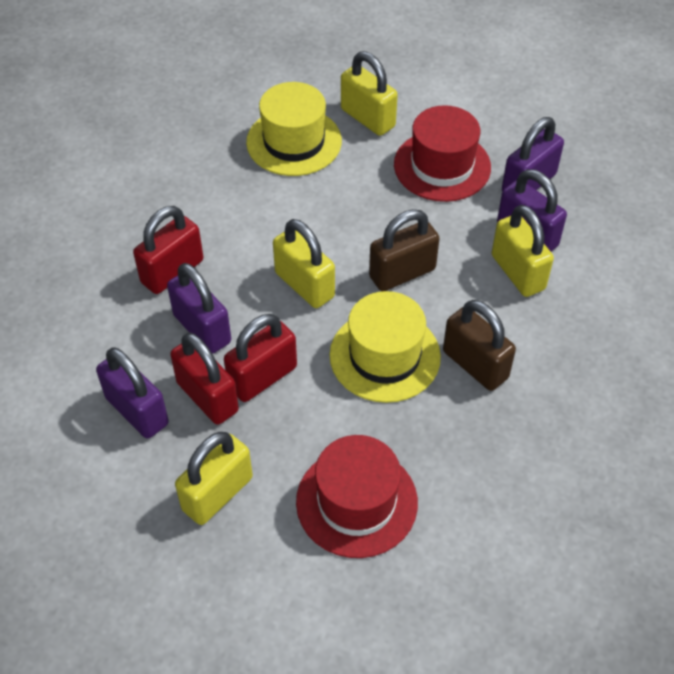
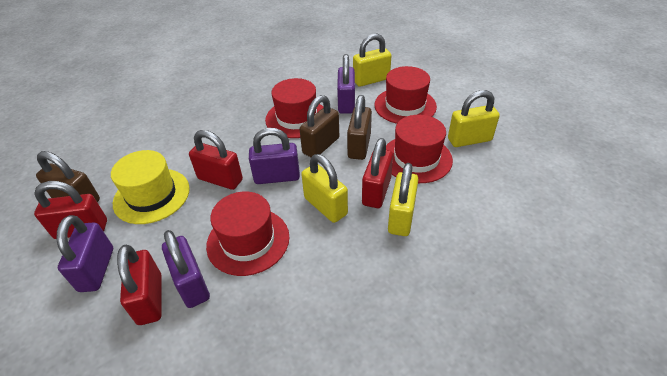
brown padlock: [369,209,440,291] [443,300,516,391] = 2 -> [36,151,100,202] [300,95,339,157] [347,95,372,160] = 3
red hat: [296,435,418,558] [394,105,491,202] = 2 -> [206,192,290,276] [265,78,324,138] [374,66,437,124] [386,115,453,183] = 4
red padlock: [133,206,203,294] [170,333,239,425] [224,314,297,402] = 3 -> [34,181,107,239] [117,245,161,325] [189,130,243,190] [362,138,393,208] = 4
yellow hat: [246,82,342,176] [329,291,441,403] = 2 -> [111,150,190,224] = 1

